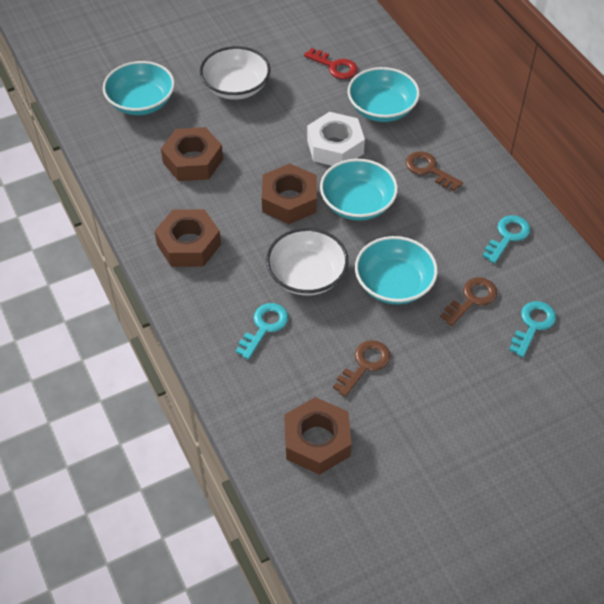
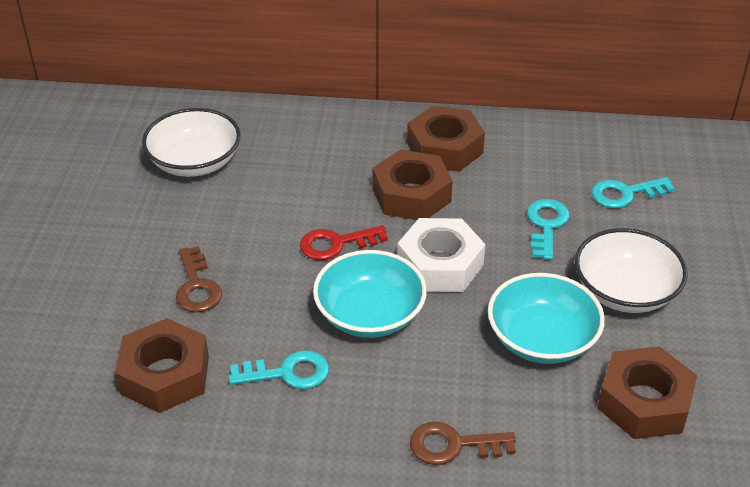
brown key: [333,340,391,397] [406,151,463,191] [440,277,498,326] = 3 -> [176,246,222,313] [410,422,516,465] = 2
turquoise bowl: [103,61,175,115] [320,159,398,221] [348,67,420,122] [355,236,438,304] = 4 -> [313,250,427,338] [488,273,605,364] = 2

